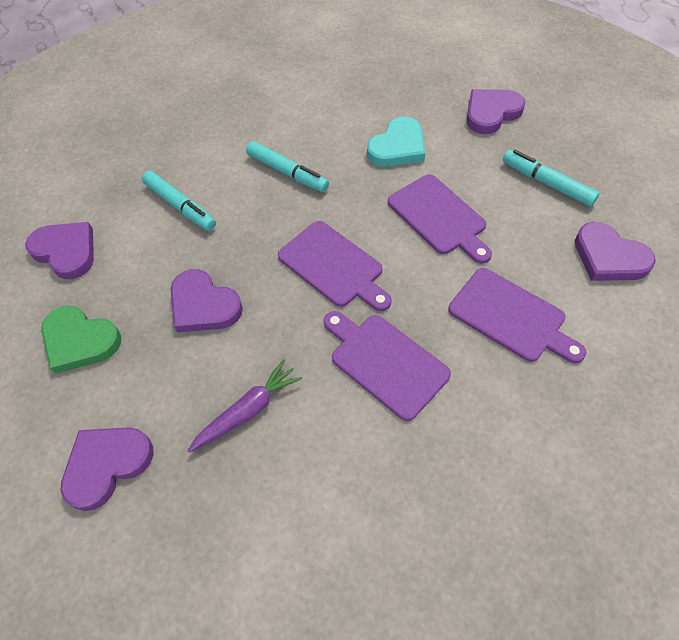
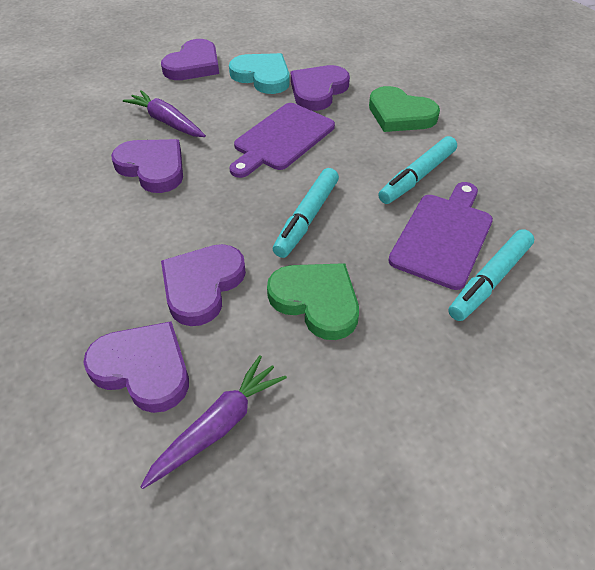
green heart: [41,305,121,374] = 1 -> [267,263,359,340] [369,86,440,132] = 2
purple carrot: [187,359,302,453] = 1 -> [123,90,206,137] [140,355,287,489] = 2
purple cutting board: [278,221,392,311] [324,311,451,421] [388,174,492,264] [448,268,586,363] = 4 -> [230,103,335,178] [388,182,493,290] = 2

